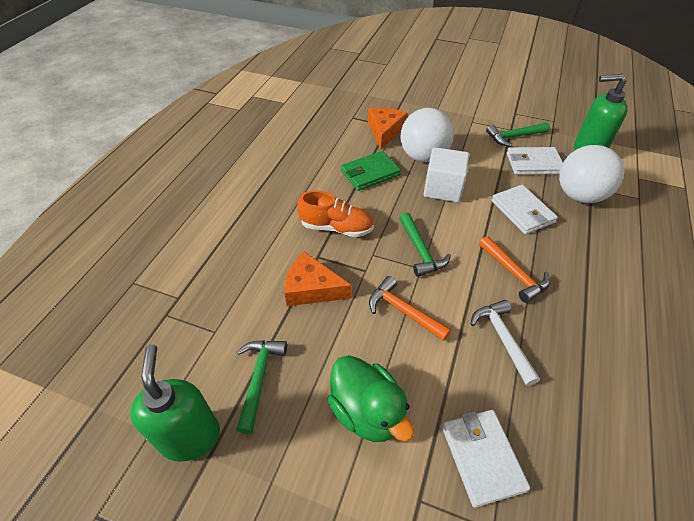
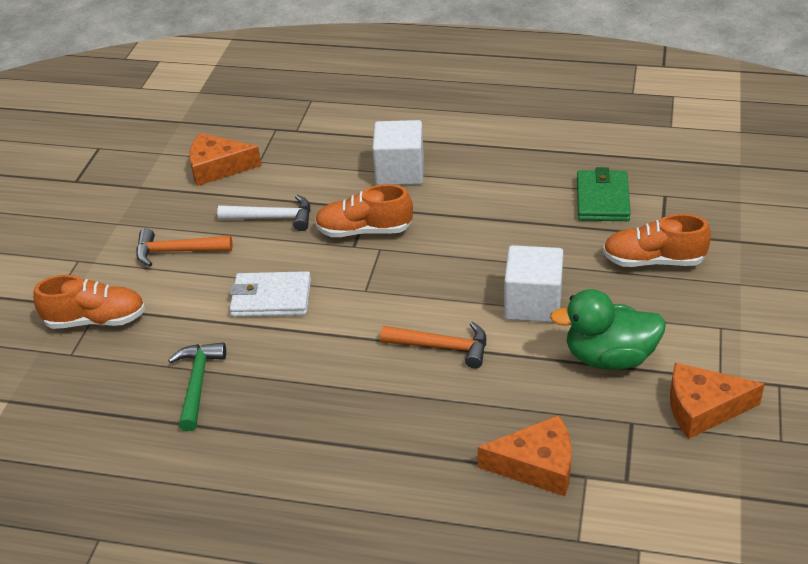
green hammer: [236,340,287,434] [399,212,451,277] [486,123,550,147] = 3 -> [168,342,226,431] = 1
green soap dispenser: [130,344,220,462] [574,74,627,150] = 2 -> none = 0
orange cheese: [285,252,352,306] [368,108,408,149] = 2 -> [189,133,262,186] [478,415,572,496] [670,363,765,439] = 3
orange shoe: [297,190,374,237] = 1 -> [33,275,145,329] [315,184,413,237] [603,214,711,267] = 3
white ball: [400,108,454,162] [559,145,624,203] = 2 -> none = 0
white cube: [424,147,469,202] = 1 -> [372,120,424,185] [504,245,564,323] = 2
white wallet: [442,410,530,508] [492,185,558,234] [507,147,563,175] = 3 -> [230,271,311,317] = 1

